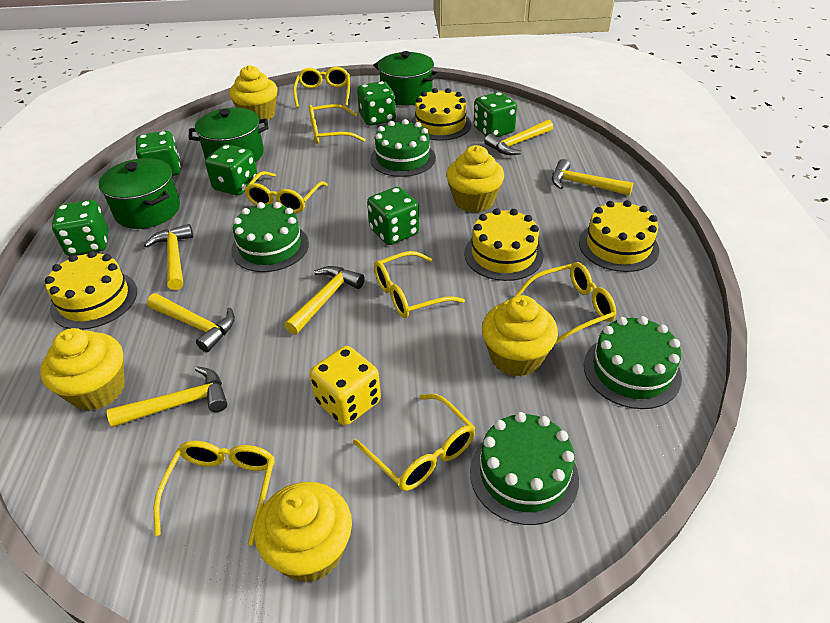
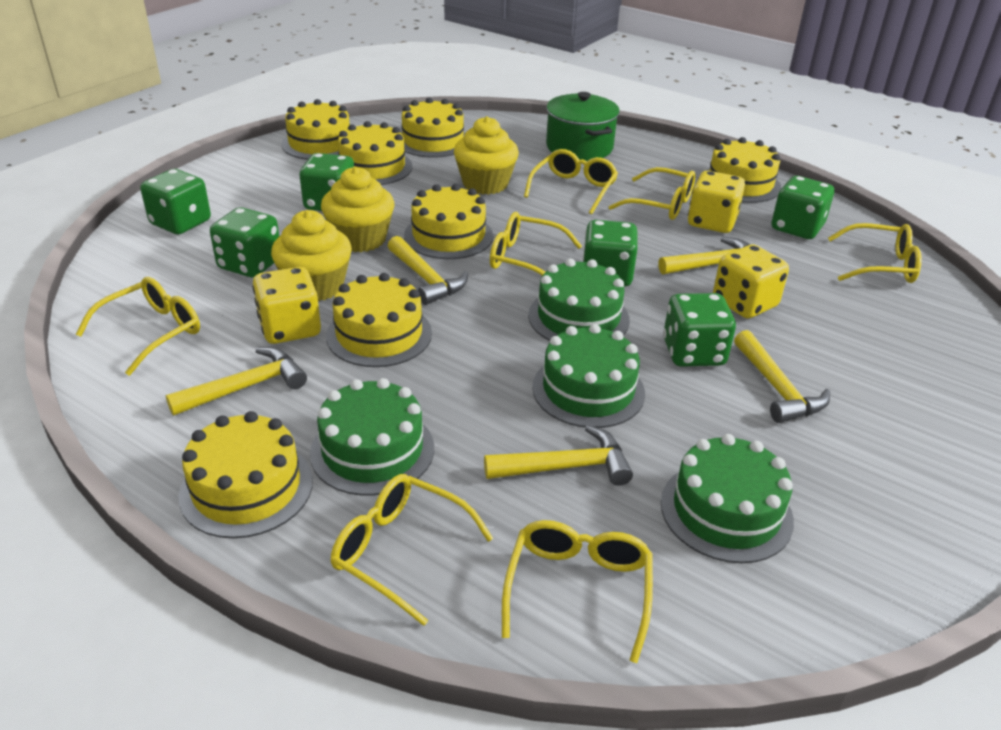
green pot: [99,158,180,229] [189,108,269,162] [373,51,440,106] = 3 -> [546,92,620,161] = 1
yellow cake: [45,251,137,330] [411,88,471,141] [464,208,544,281] [579,200,659,272] = 4 -> [179,411,313,538] [281,99,350,160] [326,273,432,367] [338,121,412,185] [401,98,465,158] [404,184,493,259] [706,137,781,203] = 7
yellow cupcake: [40,328,125,411] [229,65,278,121] [254,482,352,583] [446,145,504,213] [482,295,558,377] = 5 -> [271,210,352,301] [321,167,394,252] [454,116,519,195] = 3
yellow dice: [310,346,381,426] = 1 -> [252,267,321,344] [688,171,745,233] [713,244,789,318] = 3
yellow hammer: [107,366,227,427] [144,224,193,290] [147,293,235,352] [284,266,365,335] [484,120,553,155] [552,159,633,196] = 6 -> [165,347,307,416] [388,236,468,305] [484,425,633,486] [658,237,751,275] [734,330,830,423] = 5

